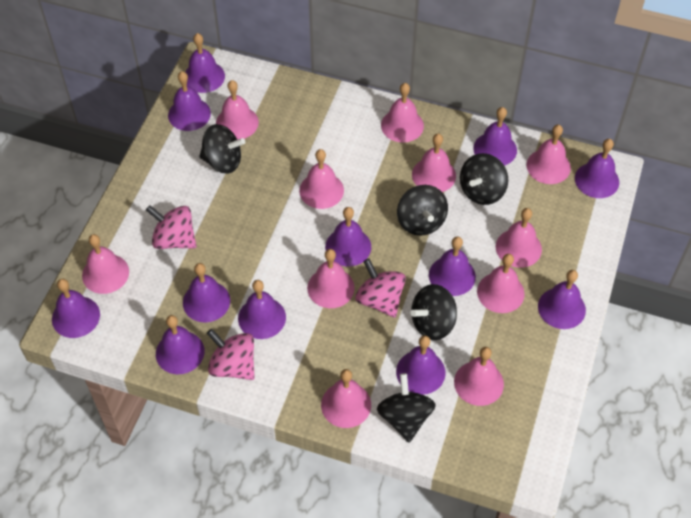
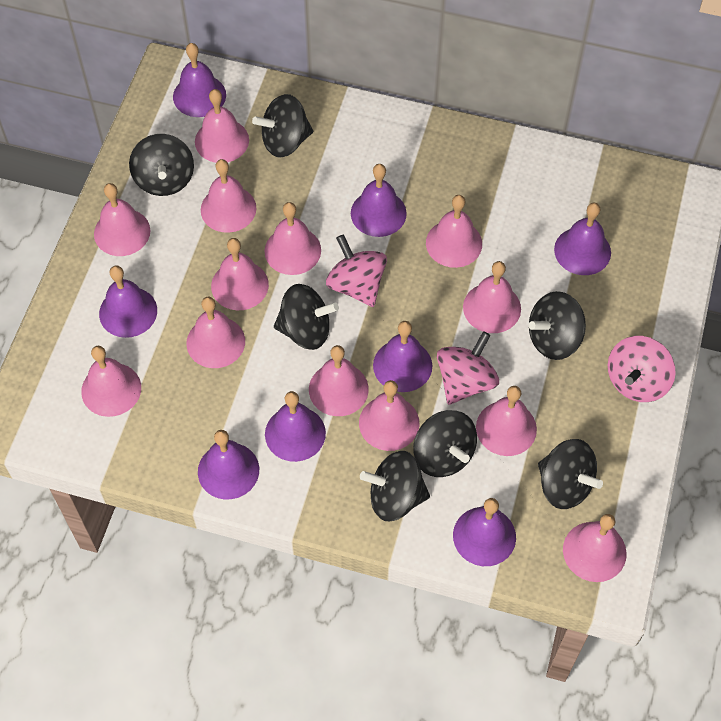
black spinning top: [199,124,245,174] [377,373,436,442] [397,185,448,236] [410,284,457,340] [460,153,508,205] = 5 -> [129,134,194,196] [252,94,313,158] [274,284,339,350] [360,451,430,521] [413,410,477,477] [529,291,586,360] [538,439,603,509] = 7
pink bell: [82,234,129,294] [216,80,259,140] [299,149,344,209] [307,249,355,308] [321,369,371,428] [381,83,424,143] [412,134,456,192] [454,347,504,406] [477,254,525,313] [496,208,542,268] [527,125,571,184] = 11 -> [81,346,141,417] [94,183,150,256] [186,297,245,368] [195,89,249,163] [201,159,257,233] [211,238,269,310] [264,202,321,275] [309,345,369,416] [359,380,420,451] [426,195,482,268] [463,261,521,333] [476,386,537,456] [563,514,627,582] = 13
purple bell: [52,279,100,338] [156,315,205,374] [168,71,211,131] [183,263,230,322] [185,33,225,93] [238,280,286,339] [325,207,371,267] [396,335,445,395] [429,236,476,296] [473,107,517,166] [538,270,586,329] [575,139,619,198] = 12 -> [99,265,157,338] [173,43,226,117] [198,430,259,499] [265,391,326,462] [351,164,407,237] [373,321,432,392] [453,498,516,566] [554,203,611,275] = 8

